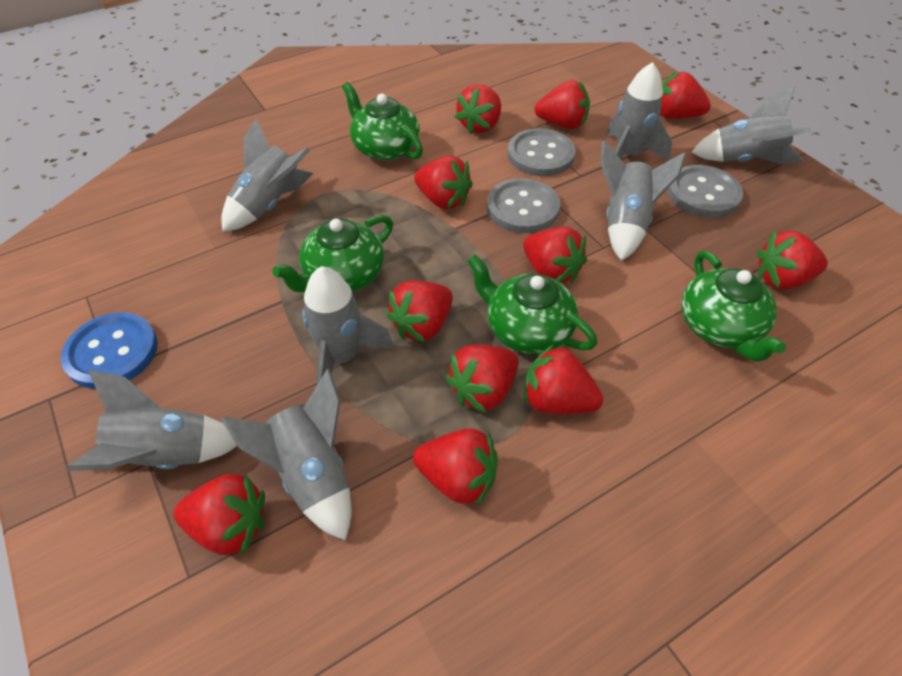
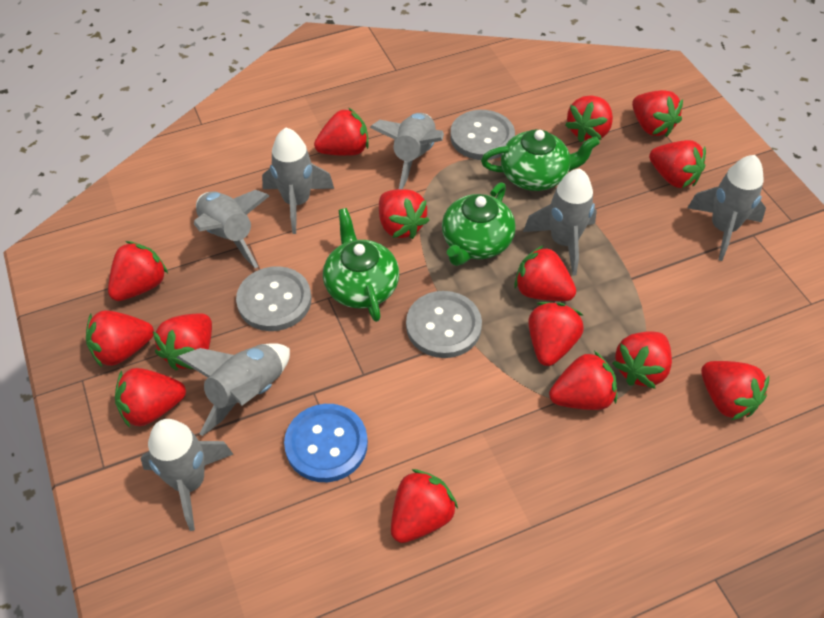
green teapot: [273,215,393,292] [342,82,423,161] [467,255,597,354] [681,251,786,362] = 4 -> [323,208,399,322] [442,183,516,266] [481,129,600,191] = 3
red strawberry: [174,474,265,555] [386,280,453,343] [413,428,498,507] [414,156,473,209] [446,345,519,413] [455,84,501,134] [523,227,587,283] [524,344,603,414] [535,80,590,129] [660,72,711,119] [757,231,828,289] = 11 -> [86,310,154,367] [108,241,168,301] [115,368,186,428] [153,313,212,370] [314,108,369,156] [379,189,429,239] [391,469,458,543] [514,245,576,301] [529,302,584,366] [549,351,617,410] [565,96,613,142] [612,331,672,389] [632,90,683,137] [649,140,706,188] [701,361,769,420] = 15

